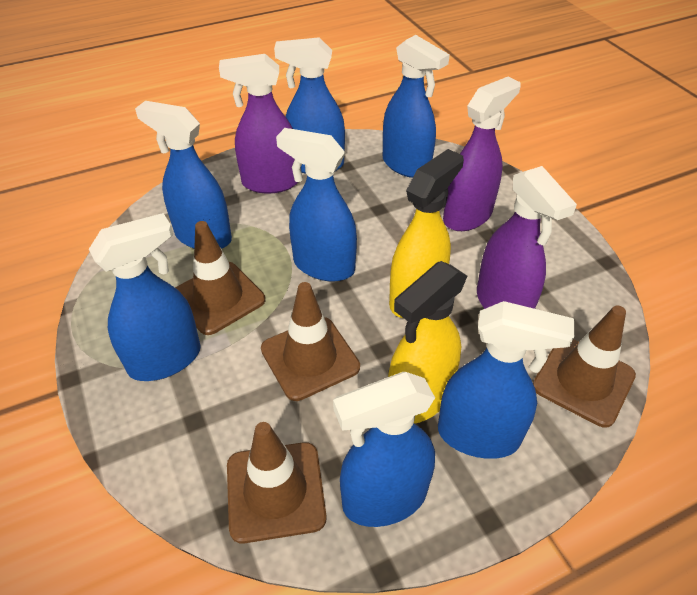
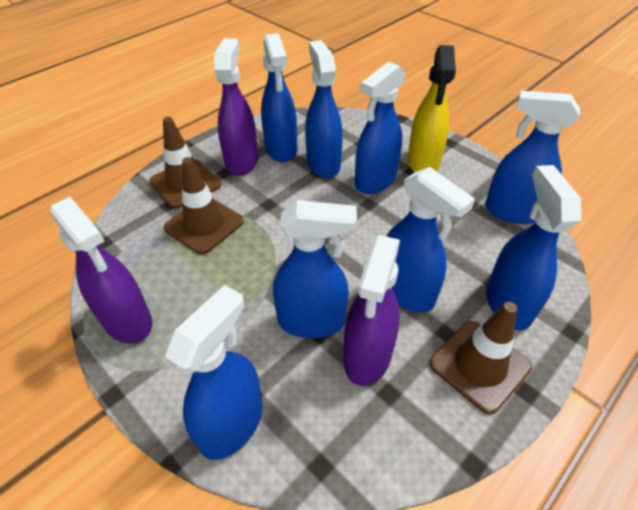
blue spray bottle: [89,213,201,381] [135,101,232,249] [274,37,345,174] [276,128,357,282] [333,372,435,527] [383,35,450,178] [438,301,574,459] = 7 -> [165,285,263,460] [261,33,297,162] [273,200,357,338] [305,40,343,178] [355,62,406,194] [387,167,475,313] [485,91,580,224] [486,165,582,331] = 8
brown traffic cone: [175,221,265,335] [227,422,327,544] [261,282,360,401] [533,306,636,428] = 4 -> [149,117,221,209] [164,157,244,254] [430,302,532,414] = 3
yellow spray bottle: [388,261,467,423] [389,149,464,318] = 2 -> [408,45,456,172] = 1

